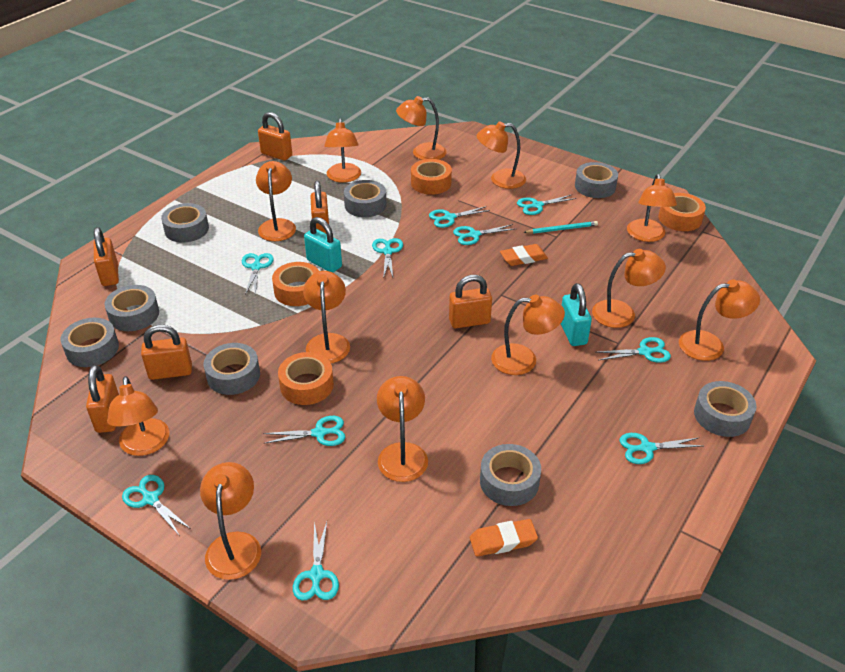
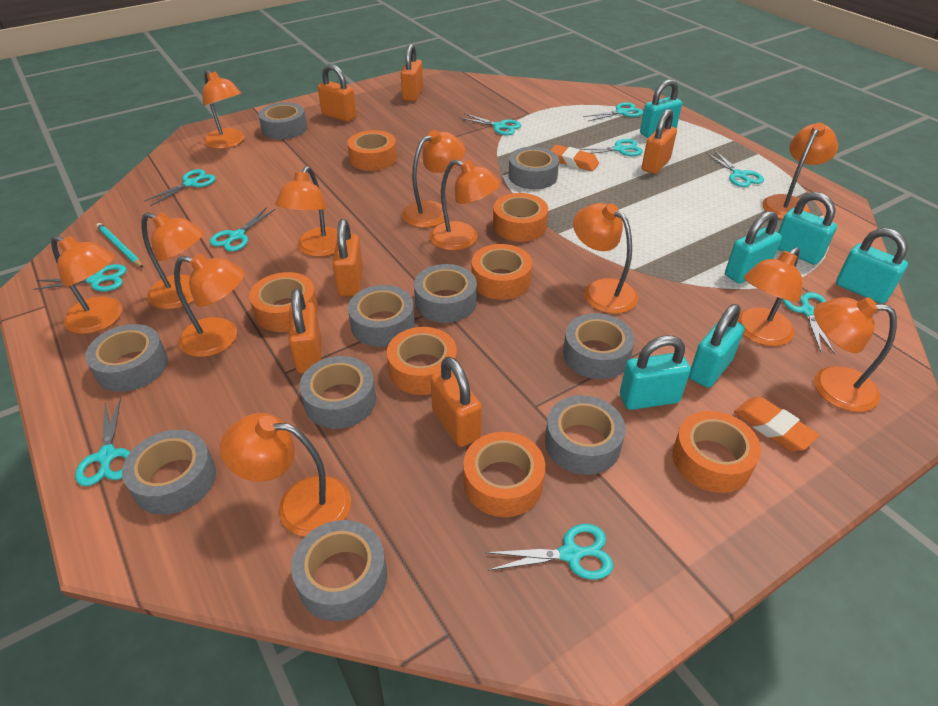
grey tape: [61,318,119,367] [104,285,159,331] [161,203,209,243] [204,343,260,395] [344,180,387,217] [480,444,541,506] [575,162,618,198] [694,381,756,437] = 8 -> [85,324,168,392] [122,430,216,515] [258,102,307,140] [291,520,387,621] [300,356,376,429] [348,285,415,347] [414,264,477,323] [508,147,559,189] [545,395,626,475] [563,313,635,379] = 10
orange tape: [272,262,319,306] [278,352,334,405] [411,159,452,195] [658,193,706,231] = 4 -> [249,272,318,332] [348,130,397,171] [387,327,457,395] [463,432,545,517] [472,244,532,300] [493,193,548,242] [672,411,761,493] = 7
turquoise padlock: [304,217,342,273] [561,283,592,346] = 2 -> [620,336,691,410] [640,79,682,138] [689,304,745,388] [725,211,782,283] [778,192,837,265] [836,228,908,304] = 6

